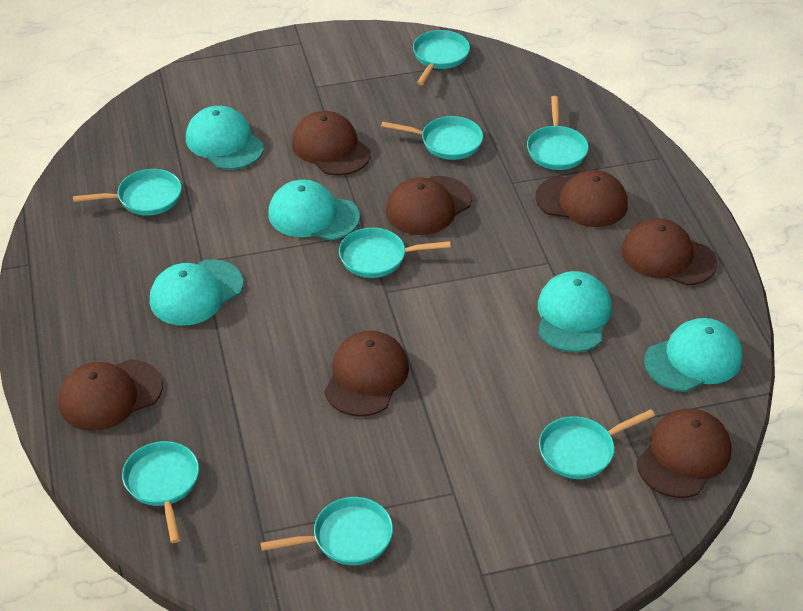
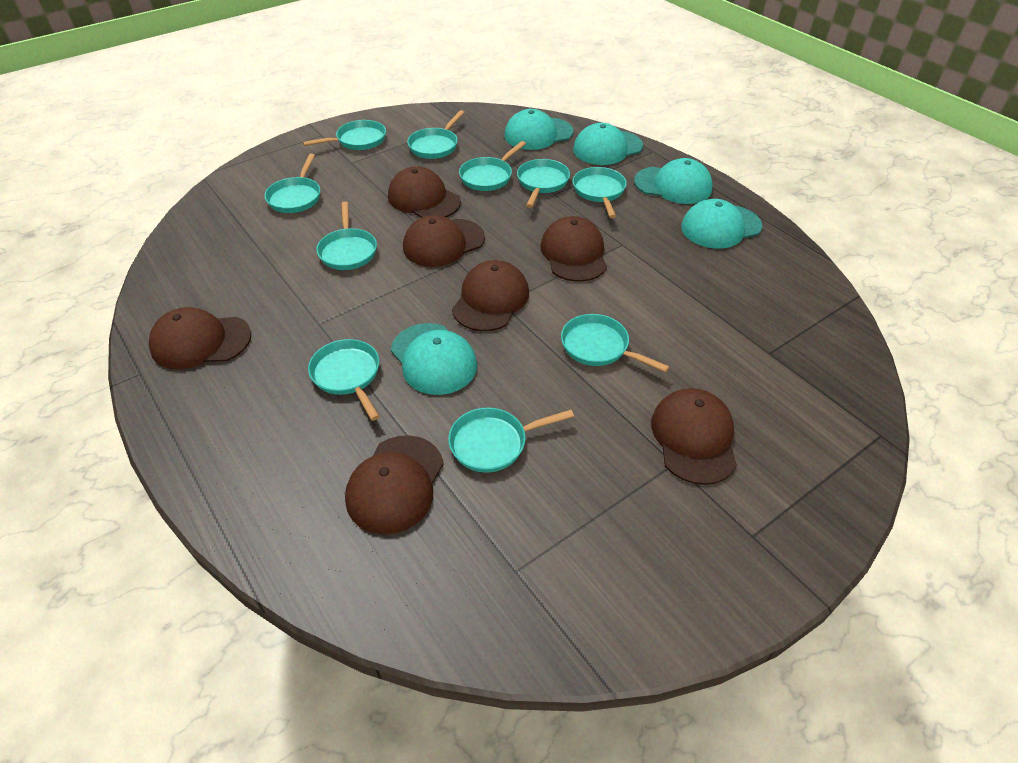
turquoise pan: [73,169,182,216] [122,441,199,543] [260,497,393,565] [339,228,451,278] [381,116,483,160] [413,30,470,85] [527,96,589,170] [539,409,655,479] = 8 -> [264,154,320,213] [303,120,386,150] [308,339,380,421] [316,202,377,270] [407,110,465,159] [448,408,574,473] [459,141,526,191] [517,159,570,208] [561,314,670,372] [573,167,627,218] = 10

